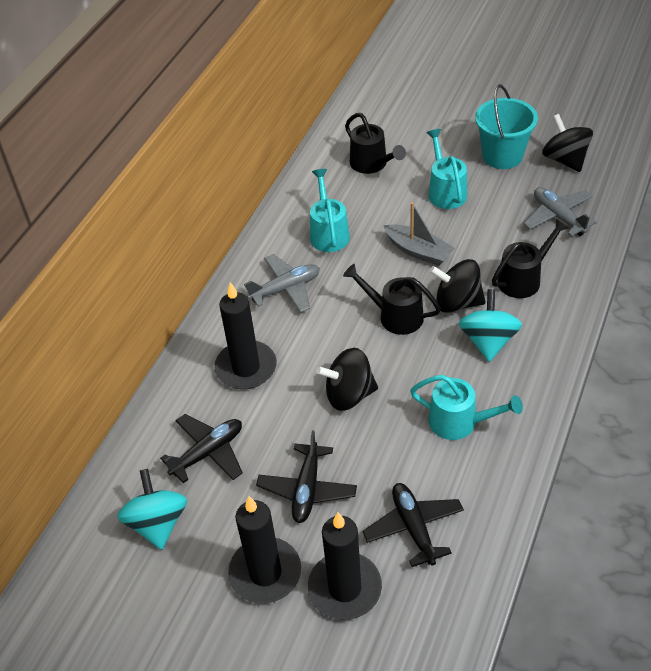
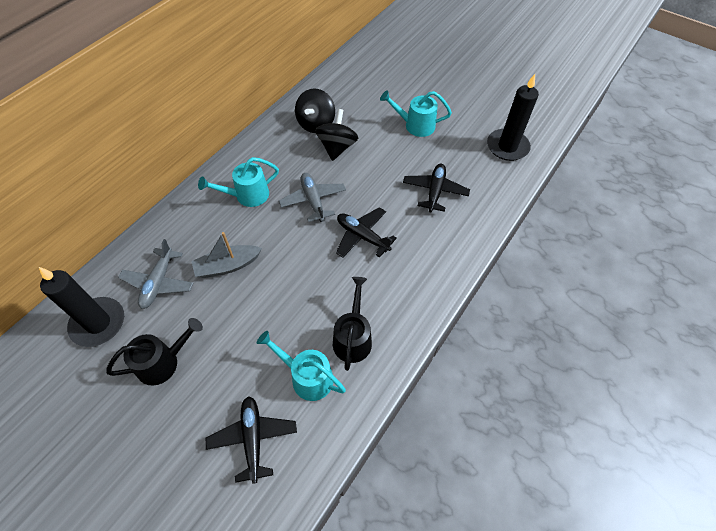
black candle: [214,282,277,389] [228,496,301,604] [308,512,382,620] = 3 -> [39,267,124,347] [487,74,539,161] = 2
black spinning top: [316,348,378,411] [430,259,485,313] [542,114,593,172] = 3 -> [295,89,335,133] [315,109,358,161] = 2
black watering can: [343,264,441,335] [345,113,406,174] [492,219,569,298] = 3 -> [106,318,203,386] [333,277,372,371] = 2
turquoise bucket: [475,84,538,169] = 1 -> none = 0
turquoise spinning top: [117,469,187,550] [459,289,522,362] = 2 -> none = 0

